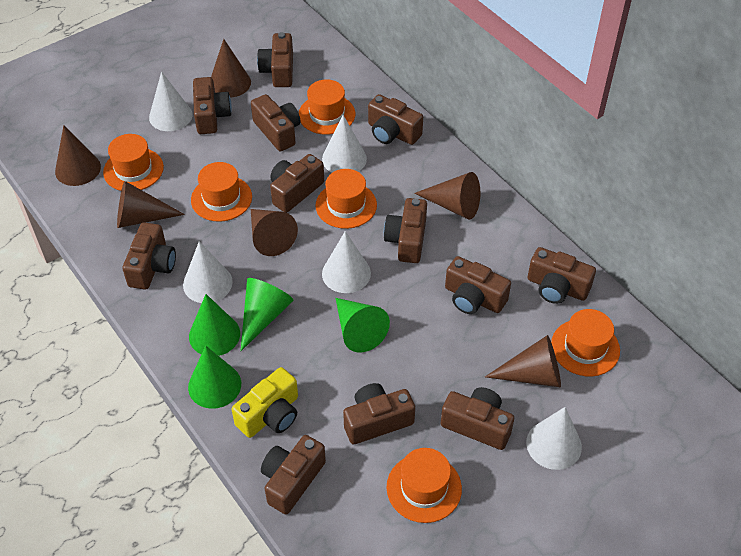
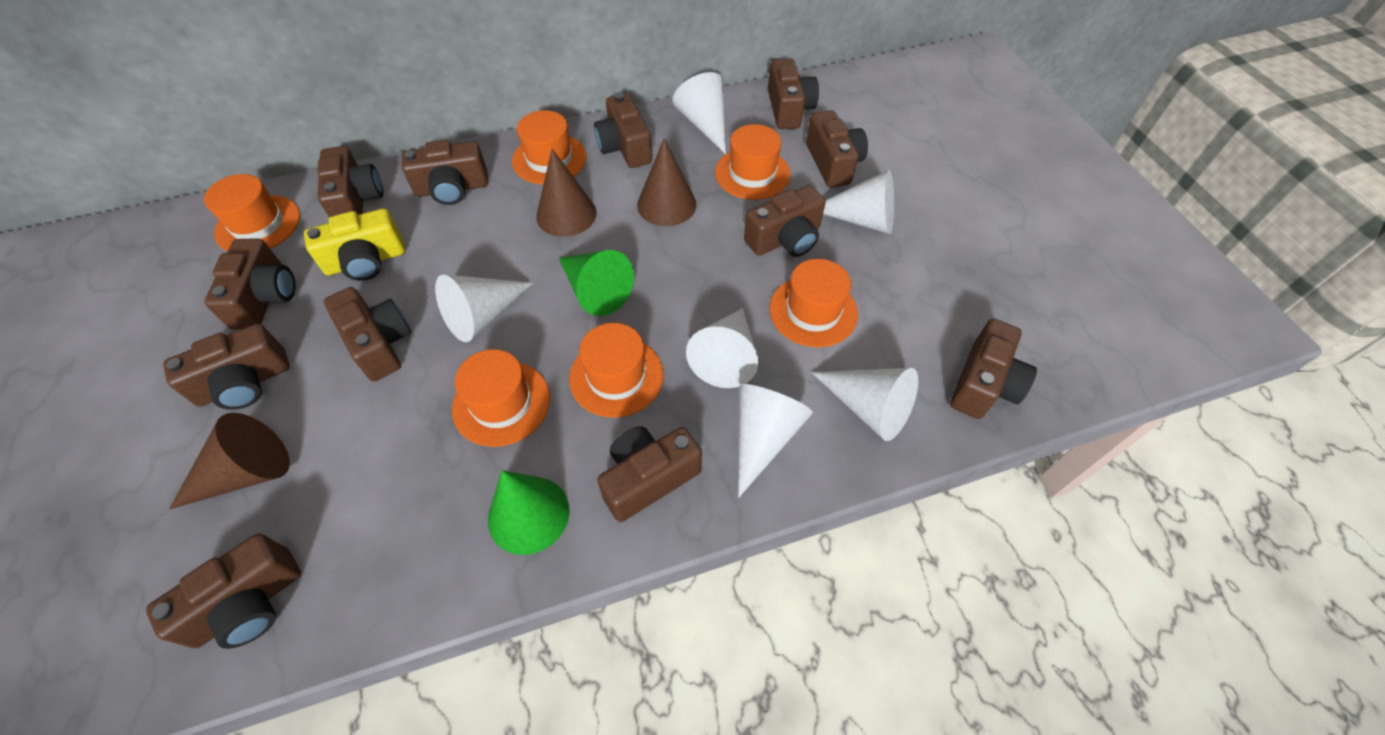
brown cone: [55,125,101,186] [117,181,185,228] [211,39,251,98] [251,209,298,256] [414,172,480,220] [485,335,561,388] = 6 -> [169,413,290,509] [536,149,597,237] [637,139,696,226] = 3
green cone: [188,346,241,409] [189,294,240,356] [240,278,293,351] [336,298,390,353] = 4 -> [488,470,569,555] [559,250,634,316] = 2
white cone: [149,72,192,131] [183,241,233,303] [322,115,367,173] [322,231,371,293] [526,407,582,470] = 5 -> [435,275,533,342] [672,72,726,154] [686,308,758,388] [738,384,813,498] [811,368,918,441] [823,170,894,234] = 6

